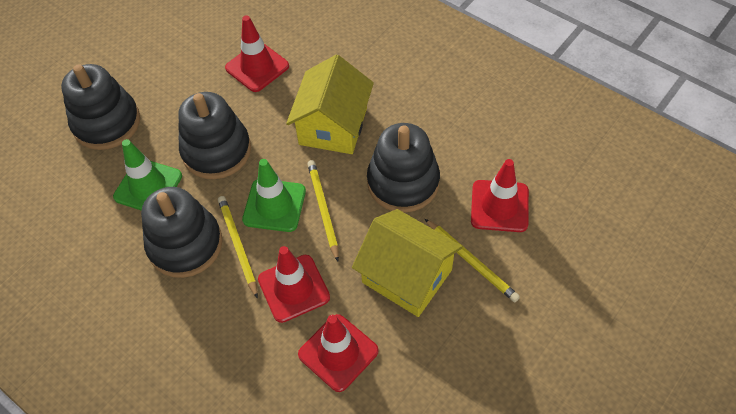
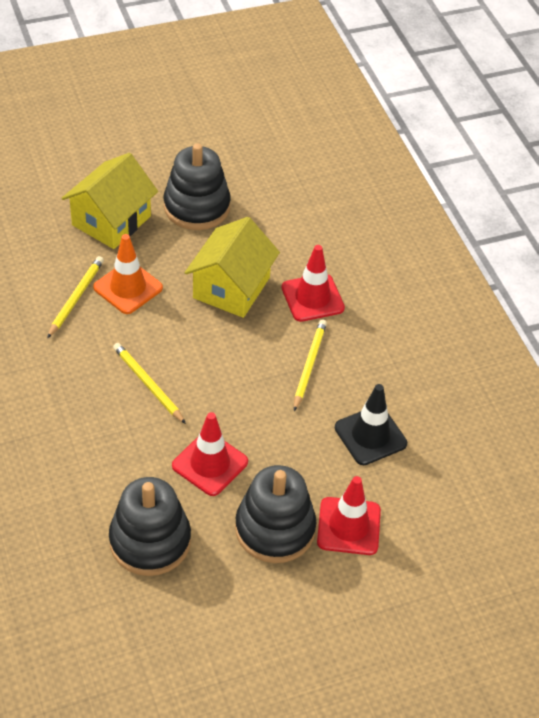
black stacking toy: [61,64,140,150] [141,187,222,278] [178,92,251,179] [367,123,440,213] = 4 -> [109,477,191,576] [164,143,231,230] [235,465,316,563] = 3
black traffic cone: none = 0 -> [335,384,407,465] = 1
green traffic cone: [113,139,182,211] [242,159,306,232] = 2 -> none = 0
orange traffic cone: none = 0 -> [93,234,163,314] = 1
red traffic cone: [225,15,289,92] [258,246,330,323] [298,314,379,392] [471,159,529,232] = 4 -> [172,412,248,496] [281,245,345,322] [317,476,381,555] = 3

